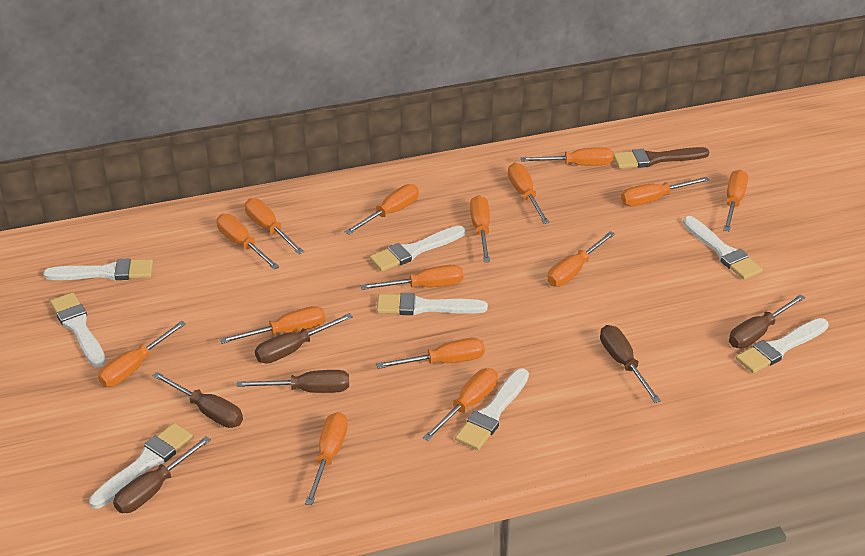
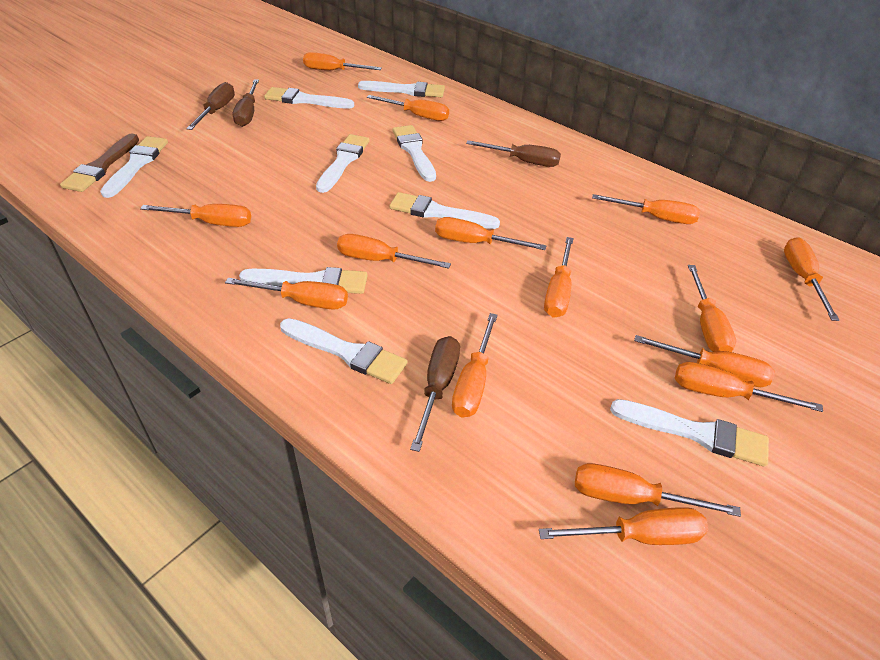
brown screwdriver: [113,436,211,513] [152,372,243,428] [237,370,349,393] [255,313,353,364] [600,325,661,403] [729,294,805,348] = 6 -> [186,82,235,130] [233,79,259,127] [410,336,460,452] [466,140,561,167] = 4
white brush: [43,258,153,280] [50,293,106,367] [89,423,193,508] [370,226,465,272] [377,293,488,315] [455,368,529,450] [683,216,762,280] [736,318,829,373] = 8 -> [100,136,168,198] [239,267,368,294] [264,87,354,109] [280,318,407,384] [316,134,370,193] [358,81,445,97] [389,192,500,229] [392,125,436,182] [610,399,769,467] = 9

